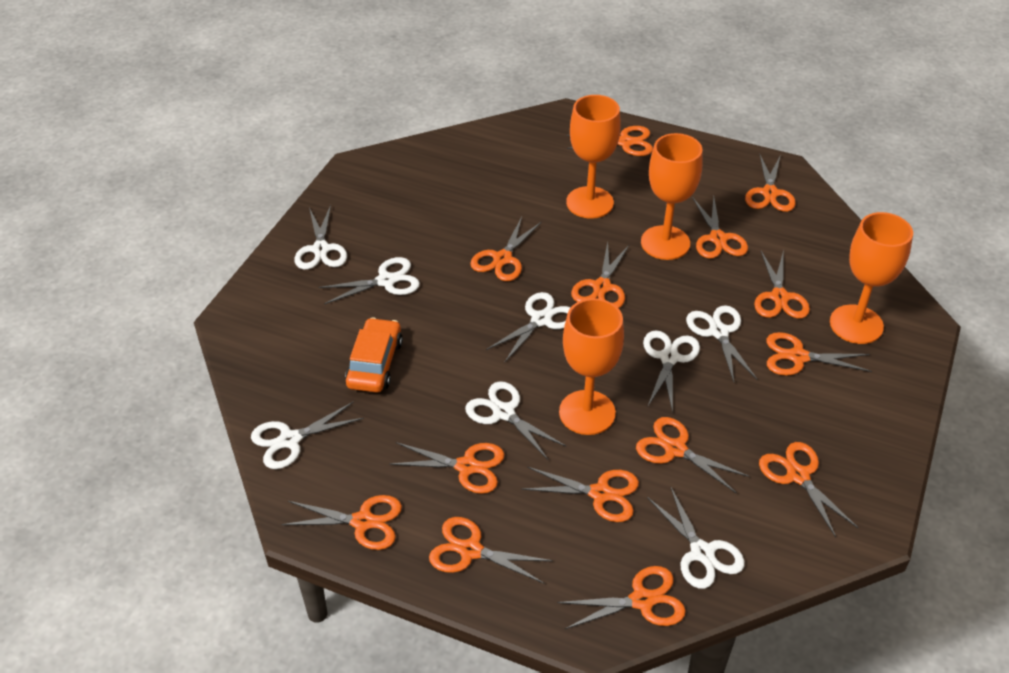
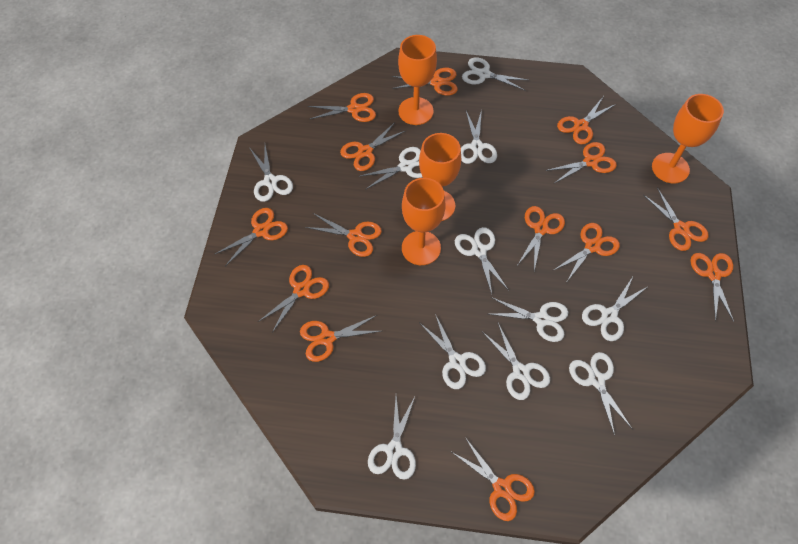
orange car: [345,317,403,393] = 1 -> none = 0
white scissors: [251,402,364,469] [295,205,347,270] [318,257,420,304] [465,381,566,460] [486,292,571,363] [643,330,700,412] [647,486,745,589] [686,305,757,382] = 8 -> [249,145,293,202] [358,147,422,190] [368,397,416,480] [420,314,486,389] [455,227,509,294] [461,109,497,164] [462,57,528,91] [483,323,550,400] [489,297,568,342] [569,352,632,436] [582,277,647,341] = 11

